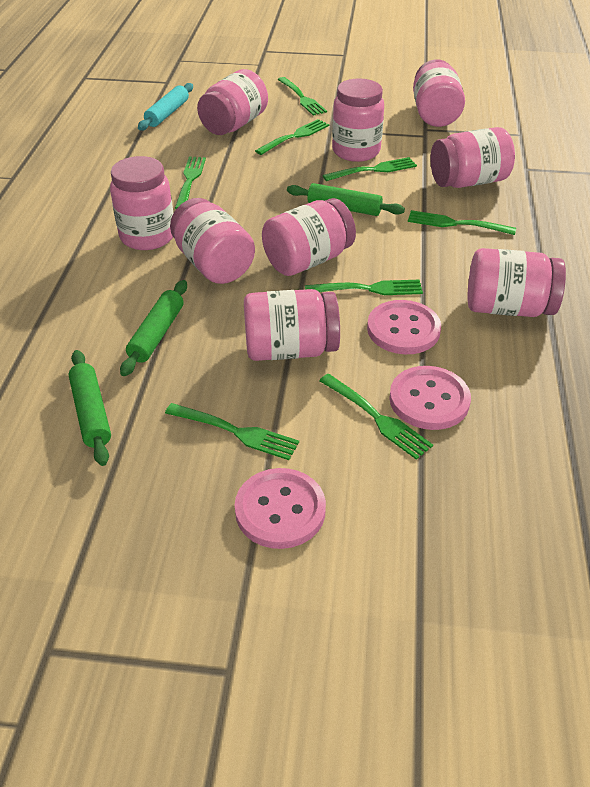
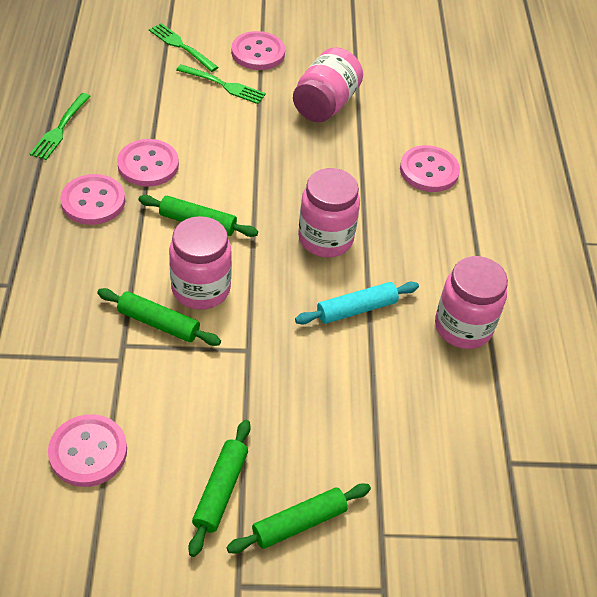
green fork: [165,403,299,460] [175,157,206,209] [255,119,329,155] [278,77,327,116] [305,280,423,295] [319,374,433,460] [323,157,417,181] [408,210,516,235] = 8 -> [30,93,91,160] [149,23,218,72] [176,64,266,104] = 3
green rolling pin: [69,350,111,466] [120,280,187,376] [287,183,405,216] = 3 -> [97,288,221,346] [138,195,258,237] [189,420,251,557] [226,483,371,553] = 4
pink button: [235,468,326,549] [367,300,441,354] [389,366,471,430] = 3 -> [48,414,127,487] [60,174,125,225] [117,139,179,187] [231,31,285,70] [400,145,460,192] = 5
pink jar: [110,156,173,250] [170,198,255,284] [197,69,268,135] [244,289,340,361] [262,198,356,276] [332,78,384,162] [413,59,465,127] [430,127,515,188] [467,248,566,317] = 9 -> [169,216,232,310] [293,47,363,122] [298,168,360,258] [435,256,508,349] = 4

